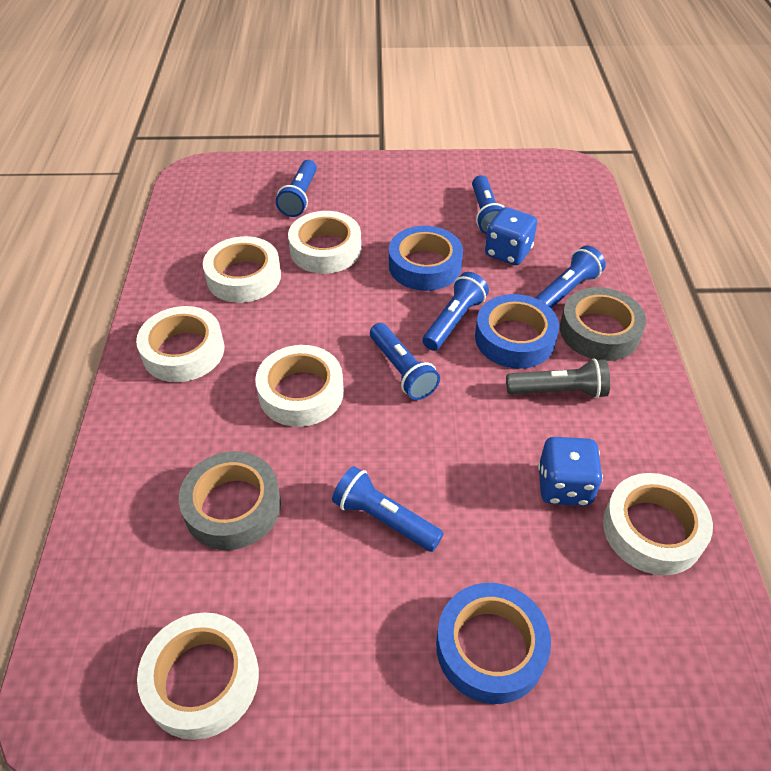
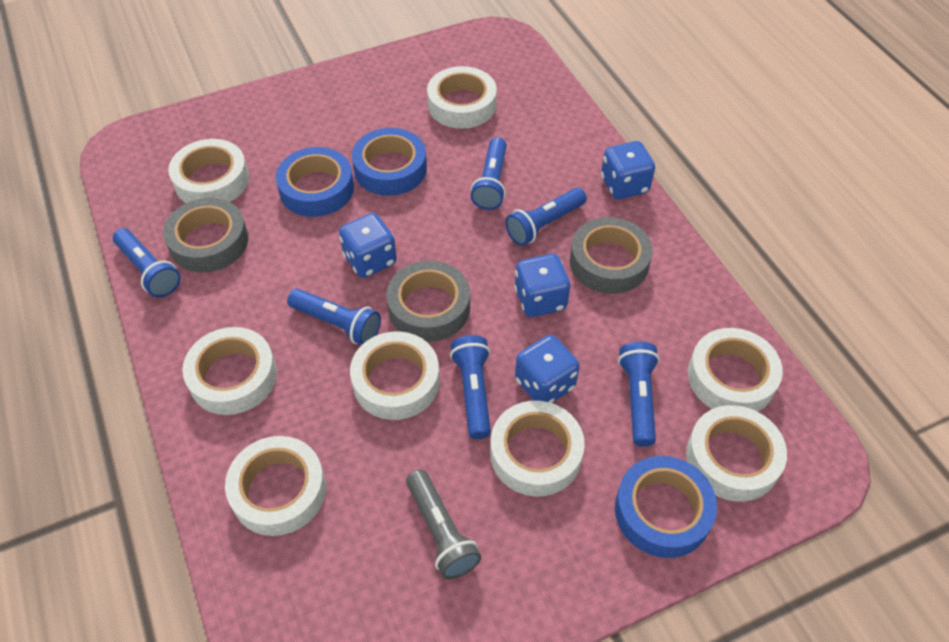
blue dice: [485,207,537,265] [538,437,603,506] = 2 -> [339,213,397,278] [514,254,570,317] [515,335,580,403] [601,141,655,199] = 4
grey tape: [179,451,281,550] [560,287,646,361] = 2 -> [163,198,248,272] [386,261,470,342] [570,217,653,294] = 3
white tape: [136,306,224,382] [137,612,259,740] [203,236,281,303] [255,345,344,427] [288,211,361,274] [603,473,713,575] = 6 -> [168,139,249,203] [182,327,277,415] [225,436,326,536] [350,331,440,420] [427,66,497,129] [490,401,585,497] [686,405,787,502] [688,328,783,412] = 8

